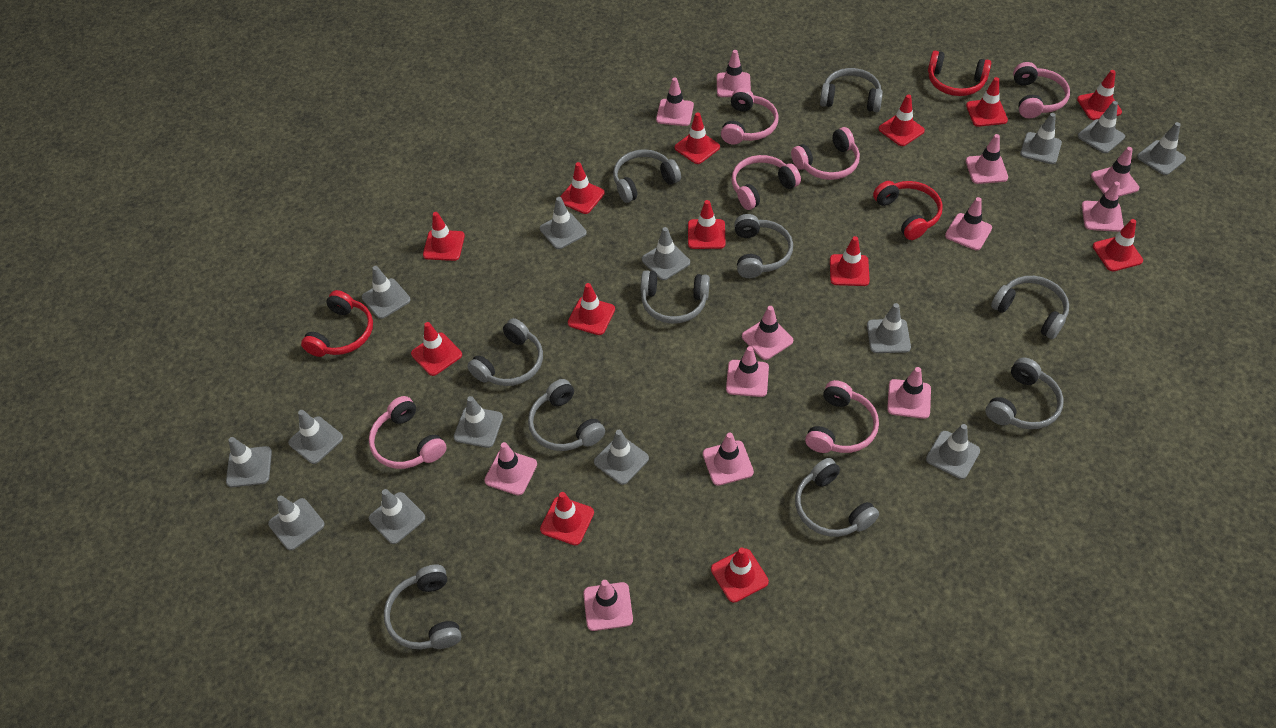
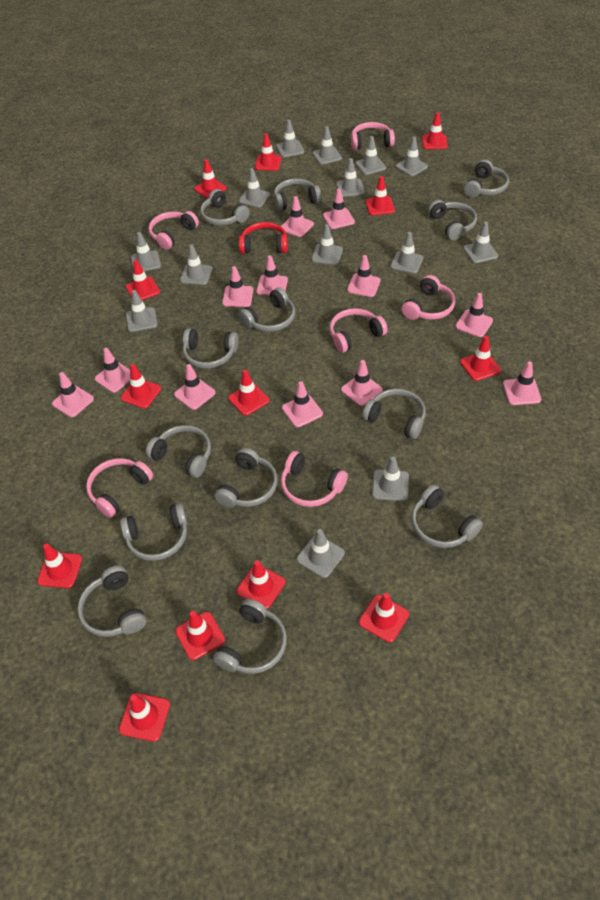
grey headphones: [384,565,461,649] [467,318,543,386] [528,379,605,451] [613,149,681,203] [641,270,710,324] [734,214,793,278] [795,458,879,537] [820,68,883,112] [985,357,1064,429] [991,276,1069,339] = 10 -> [77,566,146,637] [120,503,187,561] [146,425,211,478] [183,328,239,369] [200,189,250,226] [213,599,287,674] [214,448,278,508] [239,287,295,332] [274,178,321,211] [363,389,426,439] [411,485,483,548] [428,200,477,240] [464,159,509,198] = 13
red headphones: [301,290,373,357] [873,181,943,240] [928,51,991,96] = 3 -> [239,222,288,254] = 1

